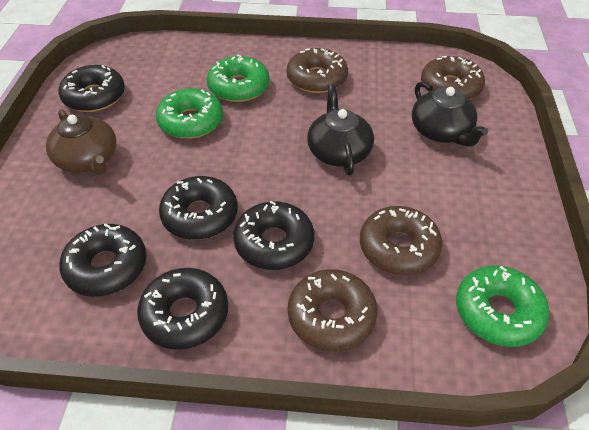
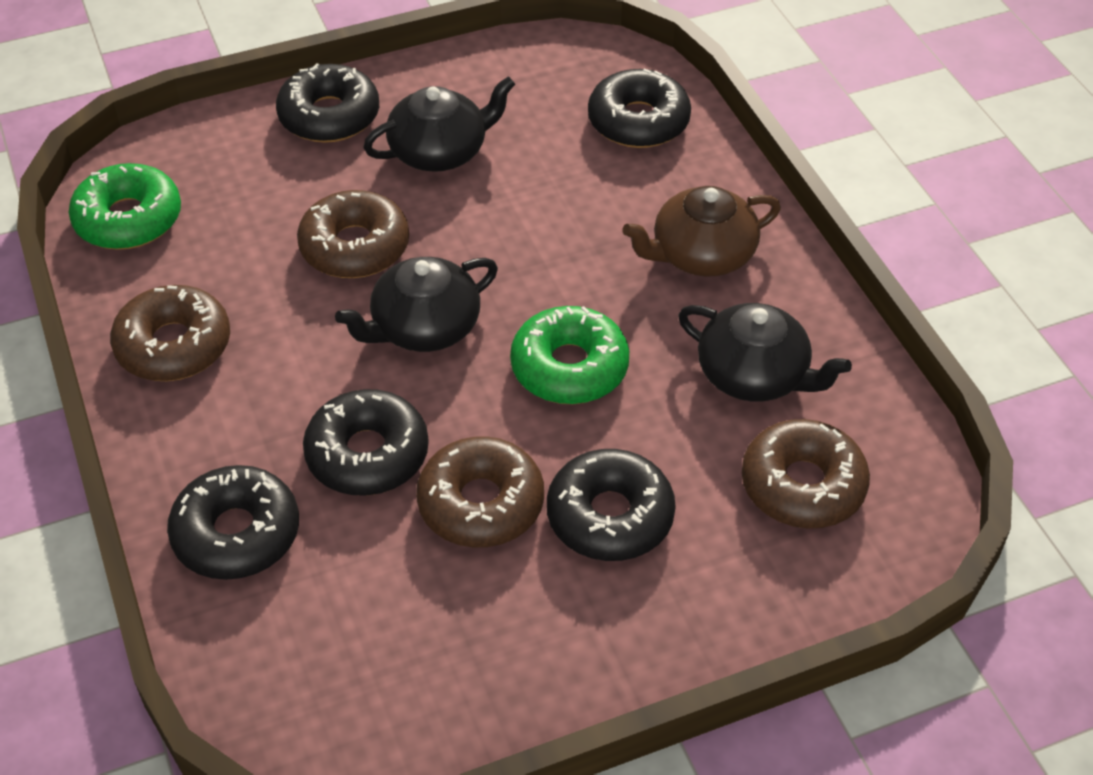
black teapot: [307,84,374,175] [412,81,488,147] = 2 -> [335,257,498,352] [363,76,515,172] [678,303,852,402] = 3
green donut: [156,88,223,139] [207,55,270,102] [456,266,549,347] = 3 -> [69,163,181,250] [510,306,629,404] = 2

